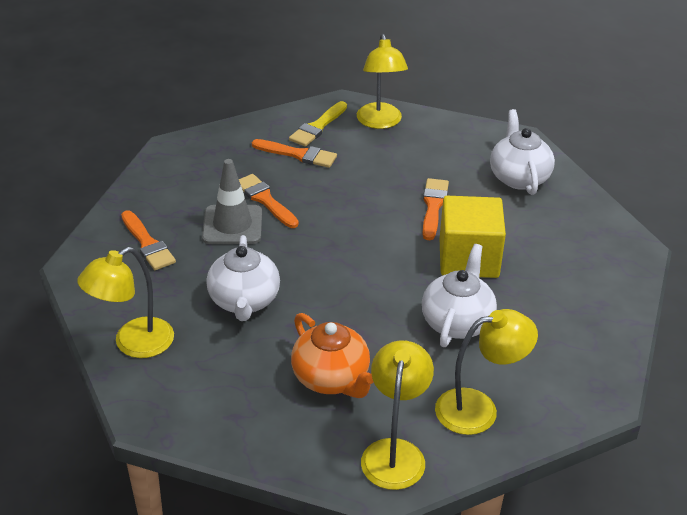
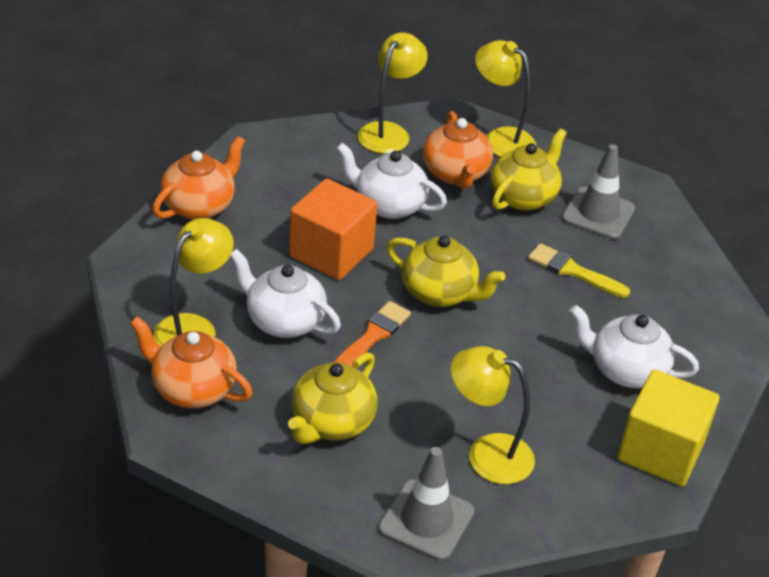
grey traffic cone: [202,159,262,244] = 1 -> [378,447,475,561] [562,144,635,239] = 2
orange brush: [121,210,176,270] [239,174,299,228] [252,139,337,168] [423,178,449,240] = 4 -> [334,301,411,367] = 1
orange cube: none = 0 -> [289,179,377,280] = 1
orange teapot: [291,313,374,398] = 1 -> [130,316,252,408] [152,136,245,220] [423,111,493,189] = 3
yellow teapot: none = 0 -> [288,353,377,444] [387,236,505,307] [490,128,567,211] = 3

